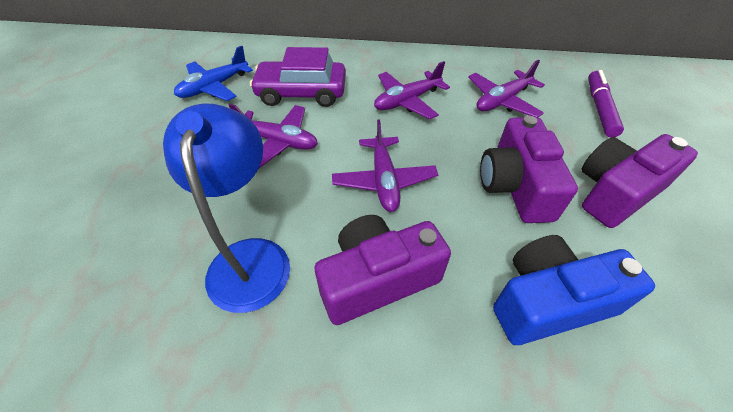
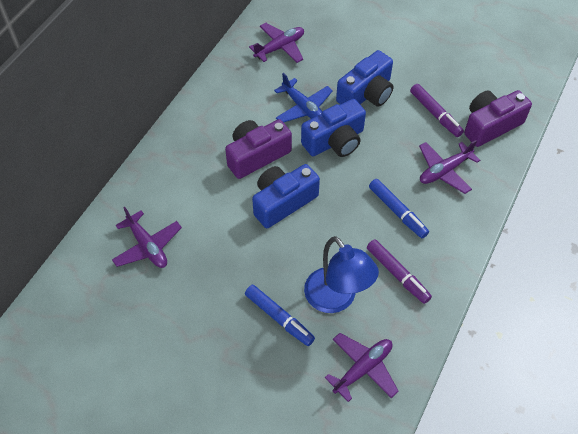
blue camera: [493,235,655,345] = 1 -> [252,164,320,228] [301,99,366,157] [336,50,394,107] = 3
blue marker: none = 0 -> [245,285,315,346] [369,179,429,238] = 2
purple camera: [315,215,451,325] [480,116,578,223] [582,134,698,228] = 3 -> [225,119,292,179] [464,90,532,147] = 2
purple car: [250,47,346,107] = 1 -> none = 0
purple marker: [588,70,624,138] = 1 -> [367,239,432,304] [410,84,464,137] = 2

